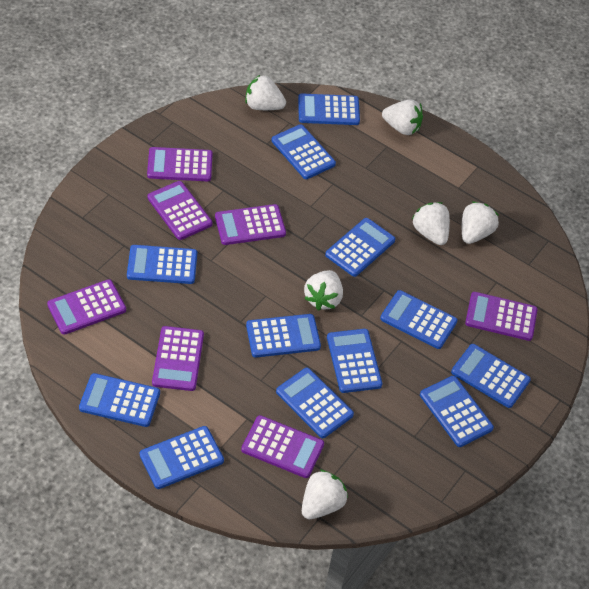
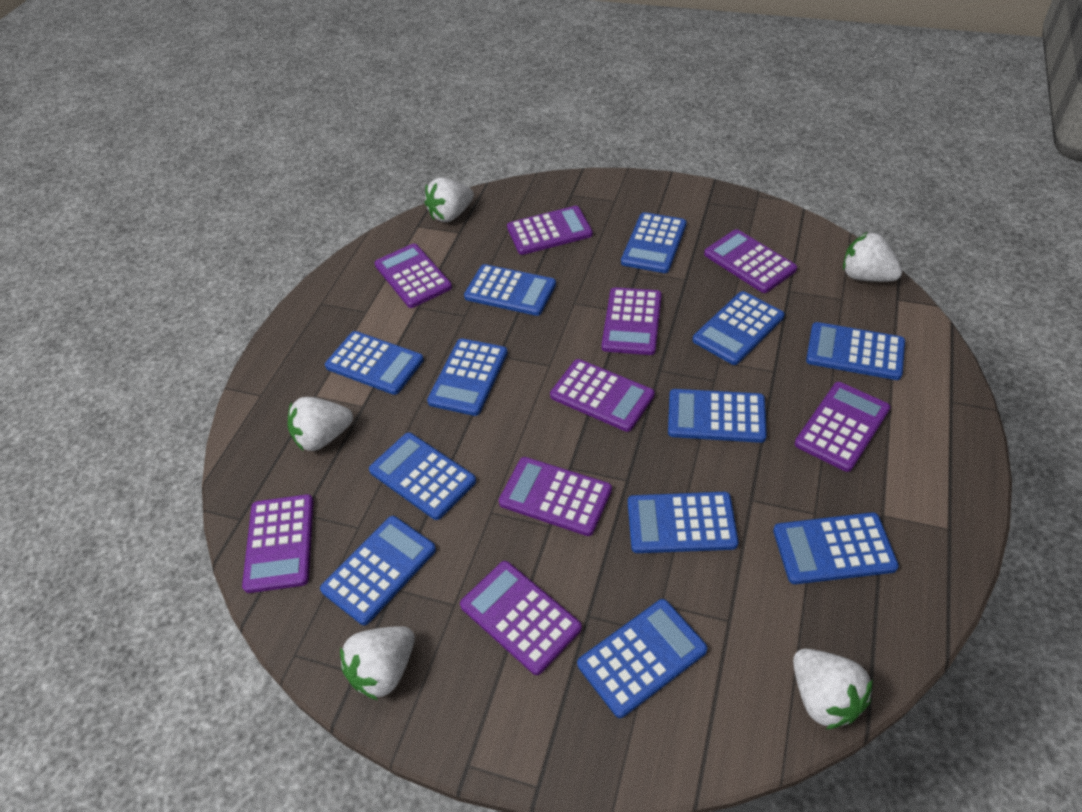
purple calculator: [47,279,126,335] [147,147,213,181] [148,181,213,240] [152,326,204,391] [215,204,286,245] [241,415,324,478] [465,292,538,341] = 7 -> [242,494,314,593] [375,243,452,308] [460,561,582,675] [499,457,612,536] [507,206,593,255] [550,359,655,432] [602,287,662,355] [704,229,797,293] [795,382,890,472] = 9
white strawberry: [245,75,286,110] [302,469,348,519] [304,270,343,311] [382,100,423,135] [412,202,450,245] [462,202,499,244] = 6 -> [288,397,353,451] [340,626,415,700] [425,178,474,222] [793,649,873,730] [843,232,903,282] = 5

